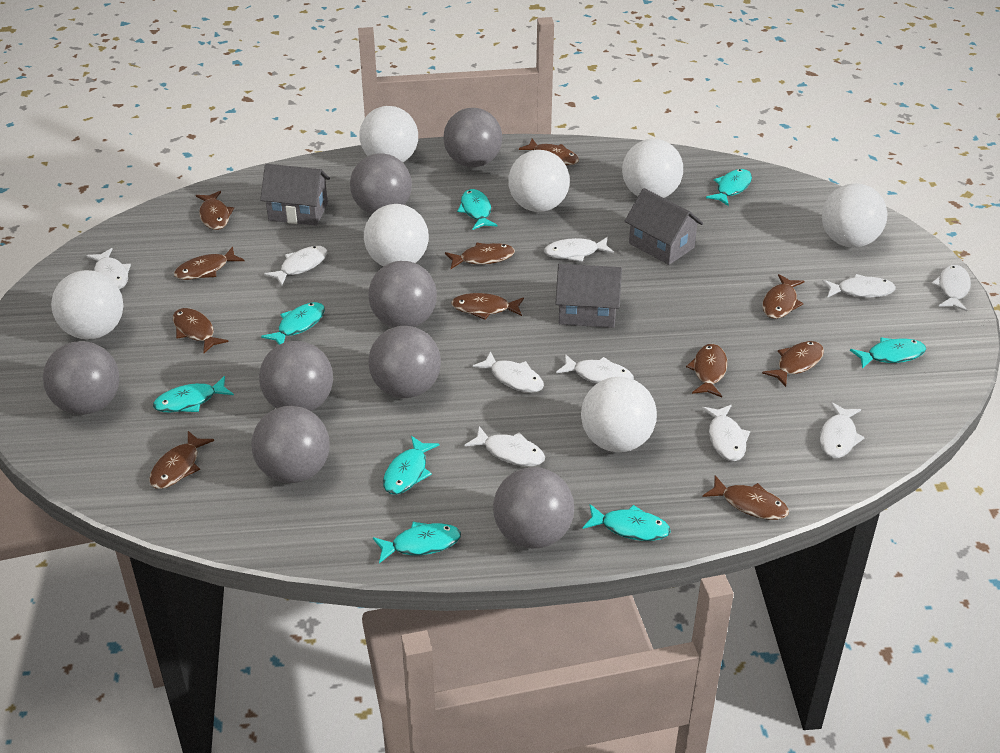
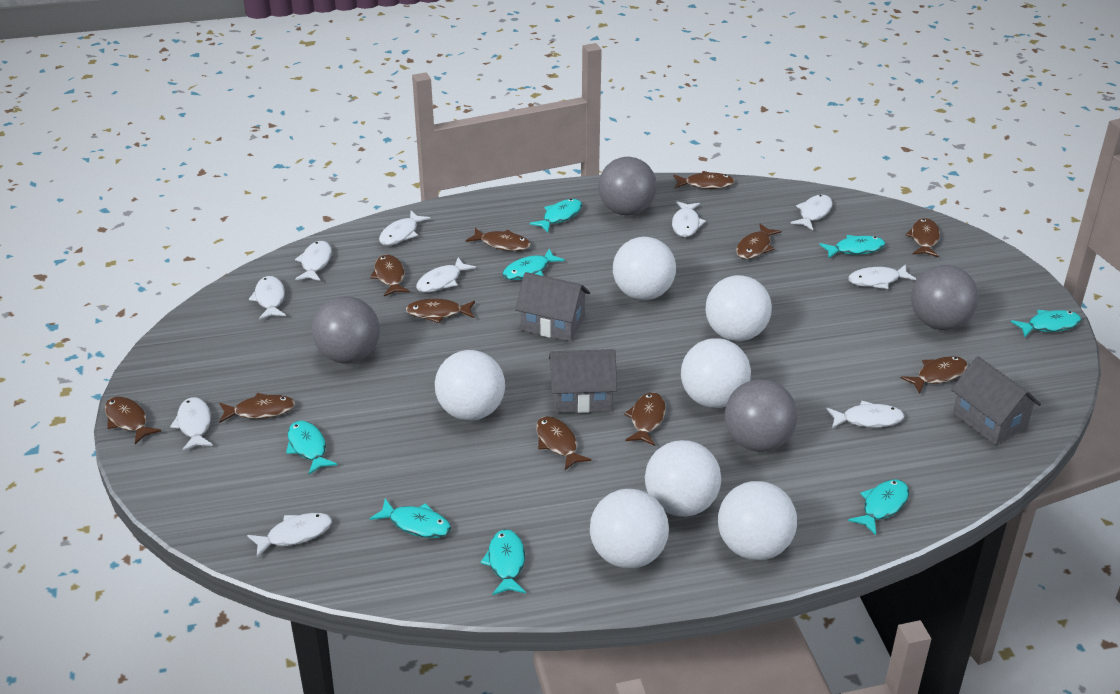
grey ball: [43,341,120,415] [252,406,330,483] [259,341,333,411] [350,153,412,214] [368,261,437,328] [368,326,441,398] [443,108,502,167] [493,467,574,549] = 8 -> [312,296,380,364] [598,157,657,216] [725,379,798,452] [911,265,979,330] = 4

